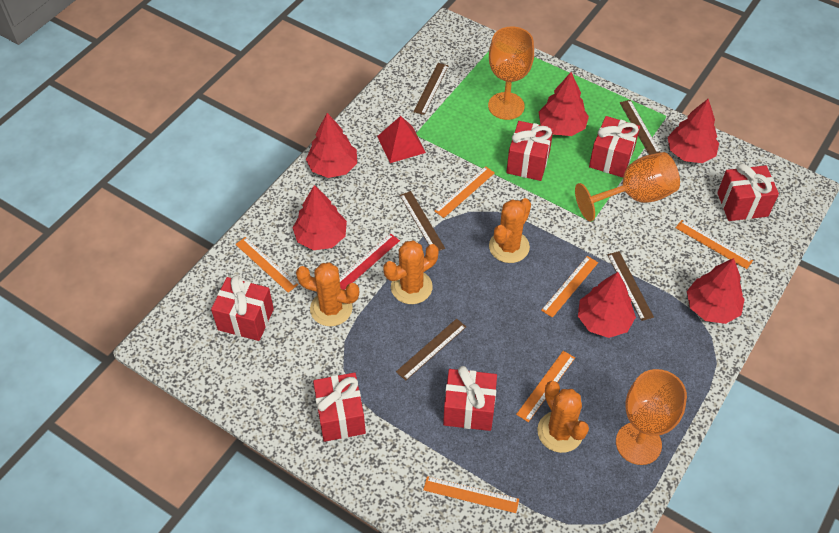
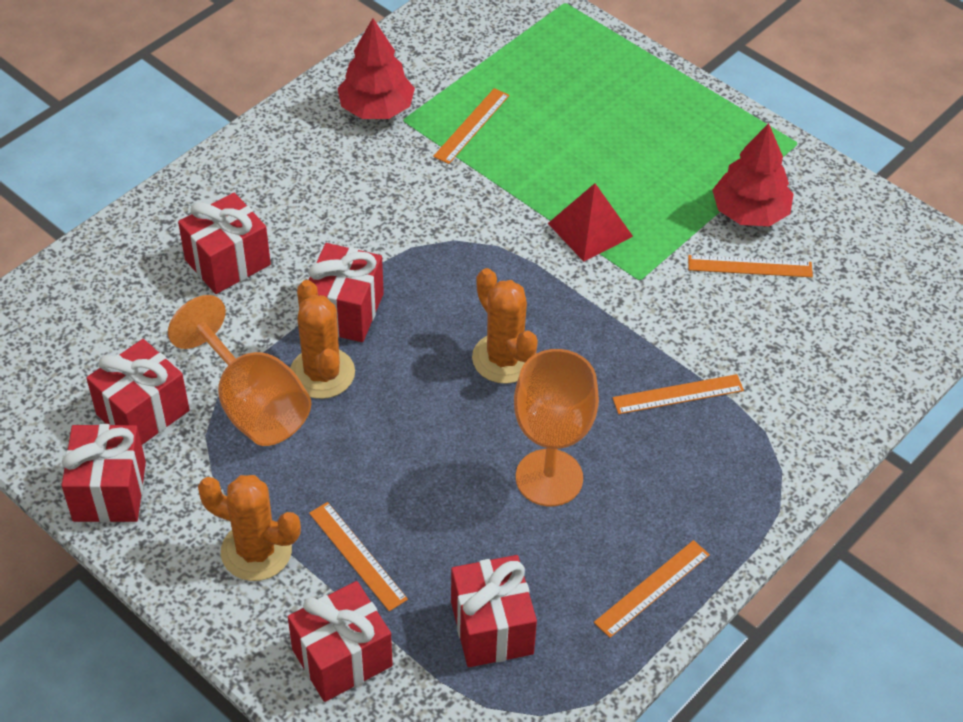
brown ruler: [396,318,466,381] [400,191,445,251] [413,63,449,115] [607,251,654,321] [620,100,661,155] = 5 -> none = 0
orange cactus: [296,263,359,326] [383,240,439,304] [489,198,531,263] [537,381,589,453] = 4 -> [198,475,301,581] [290,280,355,399] [472,268,538,384] = 3
orange goblet: [488,27,534,120] [575,152,680,221] [616,369,687,465] = 3 -> [168,295,312,446] [514,349,599,506] = 2
orange ruler: [235,237,298,293] [423,476,519,513] [434,166,495,218] [516,351,575,422] [541,256,598,318] [675,220,753,269] = 6 -> [309,502,408,611] [433,88,510,164] [594,540,710,638] [613,374,744,414] [688,255,813,277] = 5
red ruler: [340,234,400,290] = 1 -> none = 0
red tree: [293,185,347,250] [306,113,357,178] [538,72,589,136] [578,272,636,338] [667,99,719,163] [687,258,745,324] = 6 -> [337,18,415,119] [713,123,794,226] = 2

